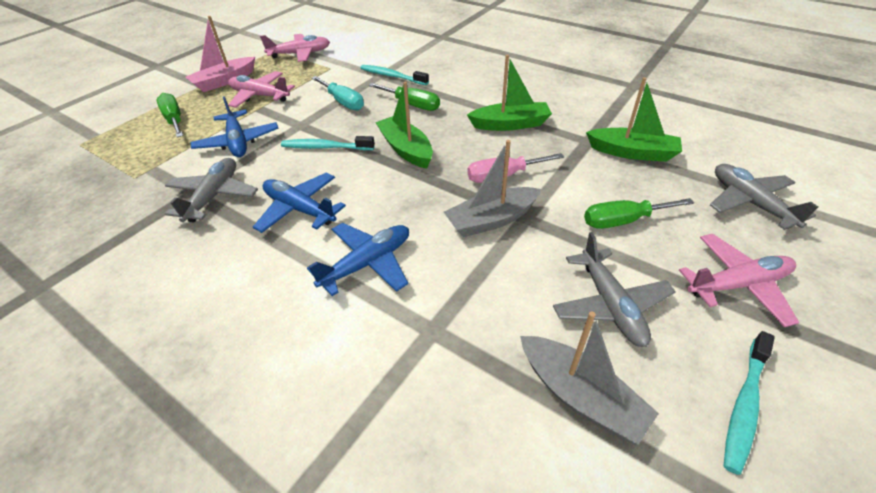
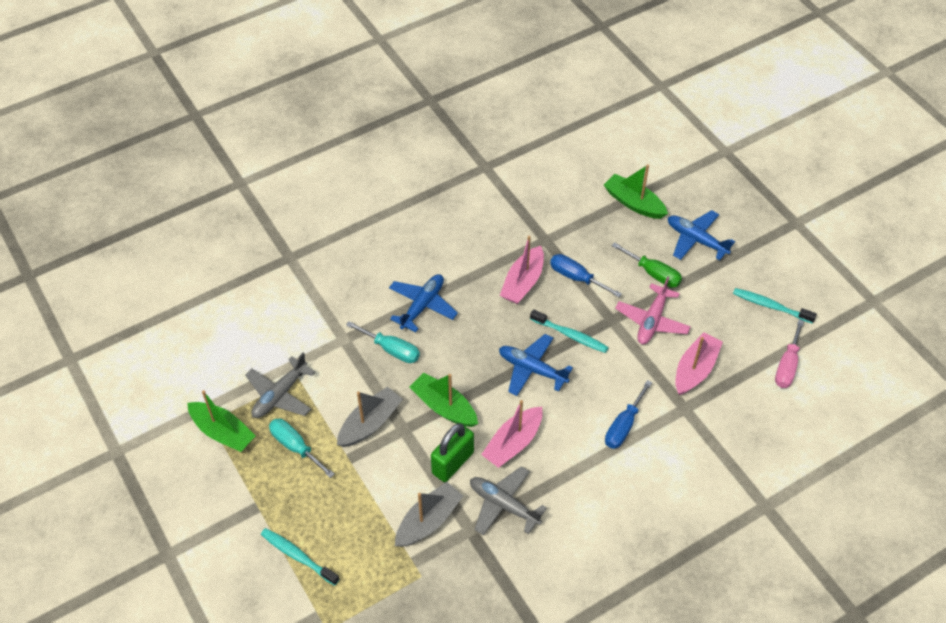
blue screwdriver: none = 0 -> [550,254,622,297] [605,380,652,449] = 2
green padlock: none = 0 -> [431,424,474,482] = 1
green screwdriver: [156,93,183,138] [369,83,440,111] [584,198,694,229] = 3 -> [611,242,682,287] = 1
grey plane: [165,158,258,223] [553,232,676,347] [710,164,818,230] = 3 -> [245,353,316,418] [470,466,547,535] = 2
pink boat: [186,16,255,92] = 1 -> [481,400,543,468] [500,236,544,304] [676,332,723,395] = 3
pink plane: [228,71,295,108] [260,34,330,62] [679,234,799,327] = 3 -> [615,277,691,344] = 1
turquoise screwdriver: [312,76,364,111] = 1 -> [269,419,335,478] [346,321,420,363] = 2

